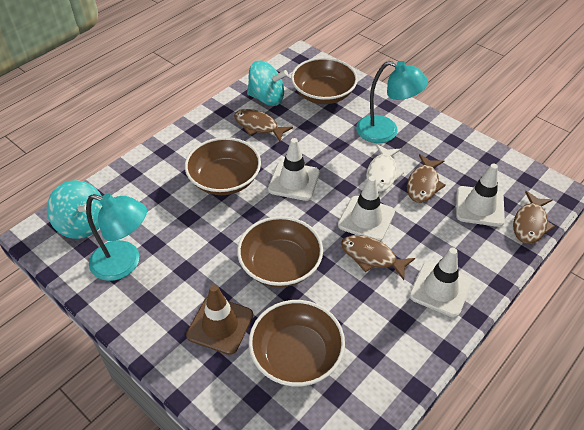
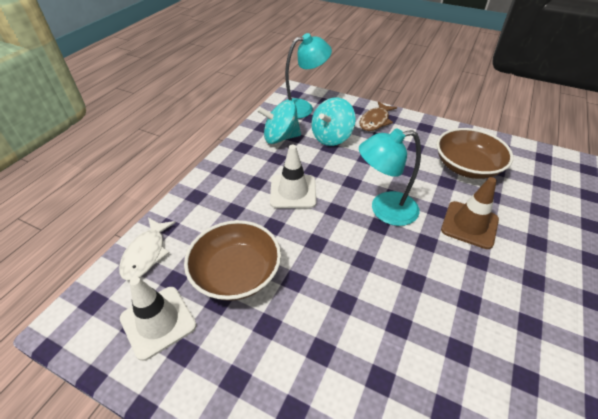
brown bowl: [185,137,261,195] [237,216,323,287] [249,300,345,386] [291,58,358,104] = 4 -> [184,220,281,301] [436,128,513,179] = 2
brown fish: [234,109,293,141] [341,235,415,280] [407,154,446,203] [513,191,555,244] = 4 -> [359,101,397,131] = 1
white traffic cone: [268,138,320,201] [338,176,395,241] [409,248,472,317] [456,164,505,227] = 4 -> [120,277,197,361] [270,145,316,208] = 2

